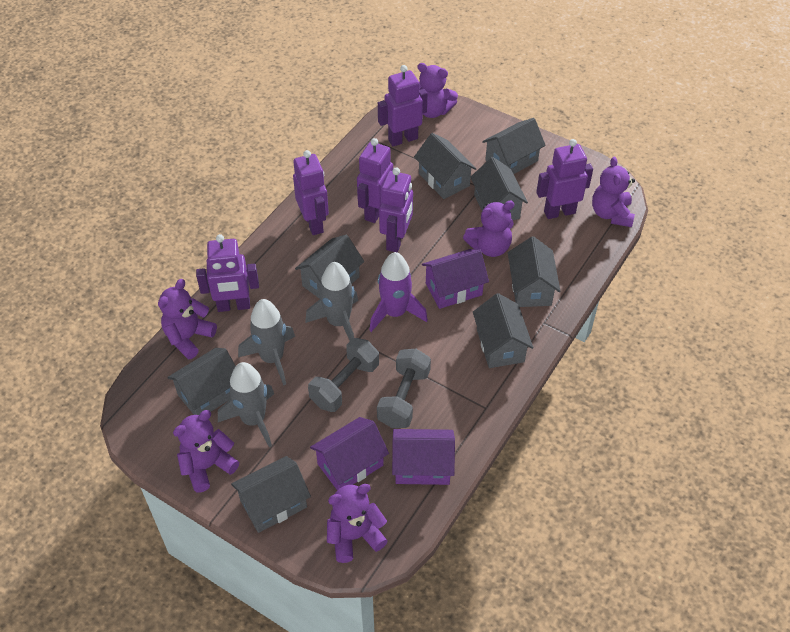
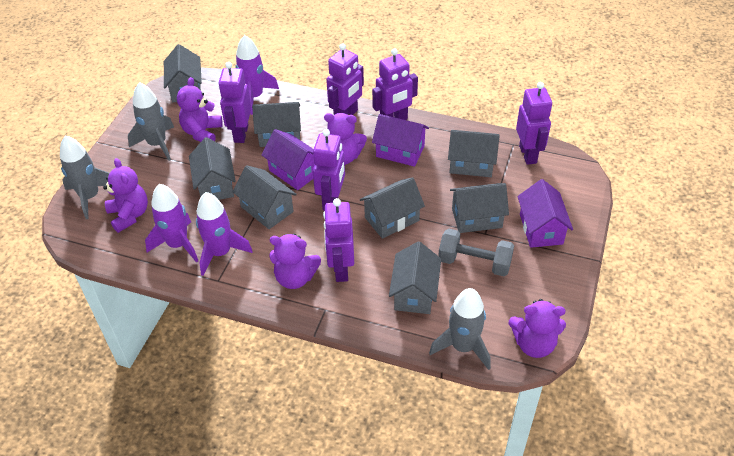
grey dumbbell: [308,338,379,412] [377,349,431,428] = 2 -> [438,229,514,276] = 1
purple rocket: [369,252,428,332] = 1 -> [145,184,198,263] [196,192,253,276] [235,35,279,115] = 3
purple teddy bear: [158,279,217,359] [173,410,239,492] [327,484,388,563] [418,63,458,118] [463,200,515,257] [592,157,635,227] = 6 -> [103,158,148,233] [177,77,223,142] [269,234,321,289] [324,113,367,165] [509,299,566,358] = 5

